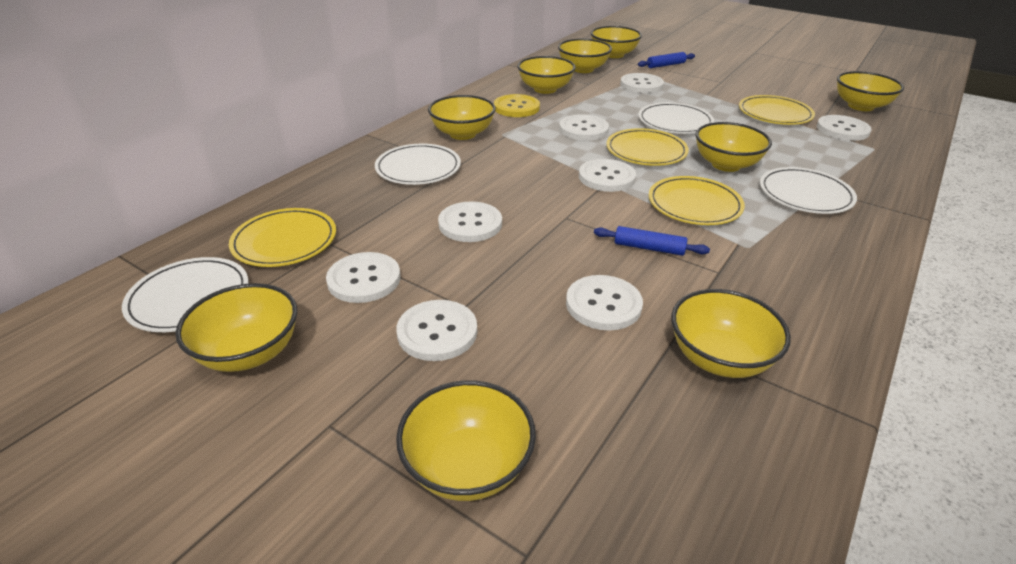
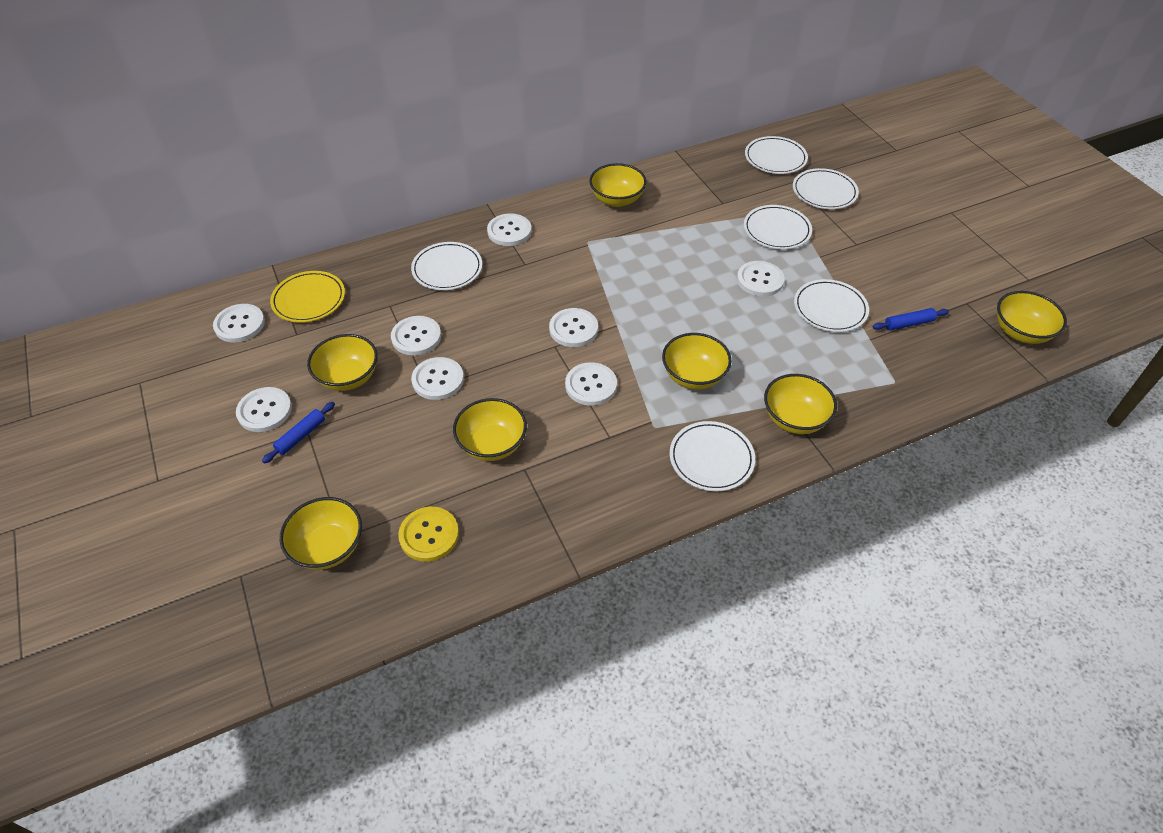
white plate: [122,257,248,332] [375,144,461,185] [638,102,714,134] [760,167,857,214] = 4 -> [411,242,482,290] [670,421,755,491] [744,205,812,249] [745,136,808,174] [793,168,859,209] [794,279,869,332] = 6
yellow bowl: [175,283,297,372] [396,380,536,501] [428,95,496,140] [517,56,576,94] [558,39,612,73] [591,26,642,58] [671,289,791,378] [695,122,772,172] [837,71,904,111] = 9 -> [280,497,362,570] [307,334,377,391] [453,398,527,461] [589,163,646,207] [662,333,732,390] [764,374,837,434] [997,291,1067,344] = 7
yellow plate: [229,208,336,267] [606,128,689,166] [649,176,745,225] [739,95,815,125] = 4 -> [270,271,345,323] = 1

